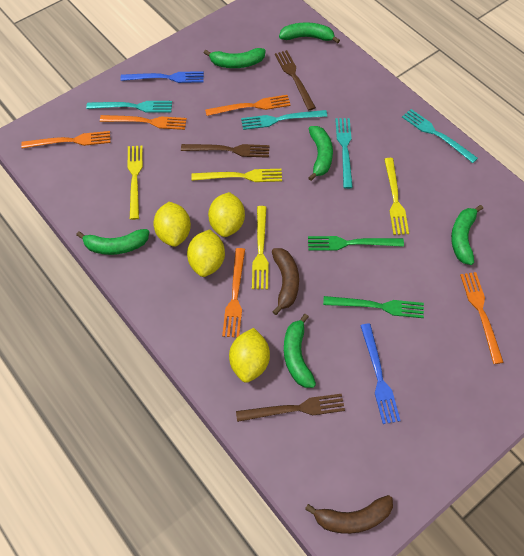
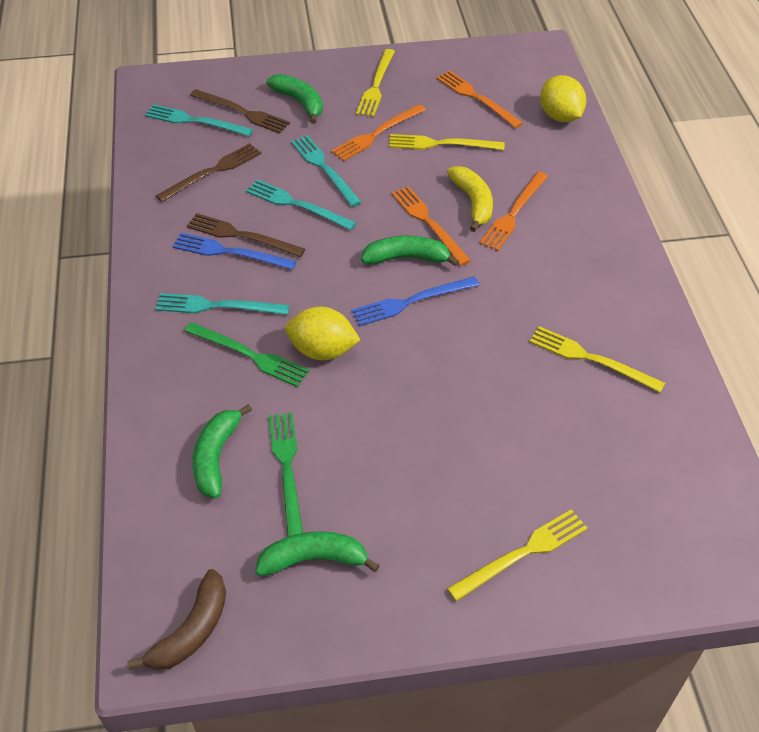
brown banana: [272,248,299,315] [305,495,393,534] = 2 -> [127,569,226,670] = 1
green banana: [76,229,149,255] [204,48,266,68] [279,22,340,44] [284,314,316,388] [308,126,333,181] [451,205,483,265] = 6 -> [193,404,252,498] [255,531,380,576] [266,74,323,124] [361,236,459,266] = 4
orange fork: [21,131,111,148] [100,115,187,130] [205,95,291,116] [222,248,245,337] [460,272,504,364] = 5 -> [331,104,426,161] [391,186,471,266] [437,71,523,128] [479,172,548,251] = 4
yellow banana: none = 0 -> [447,166,493,232] = 1
yellow lemon: [153,202,191,247] [187,229,225,277] [208,192,245,237] [229,328,270,383] = 4 -> [285,307,360,360] [540,75,586,122] = 2

